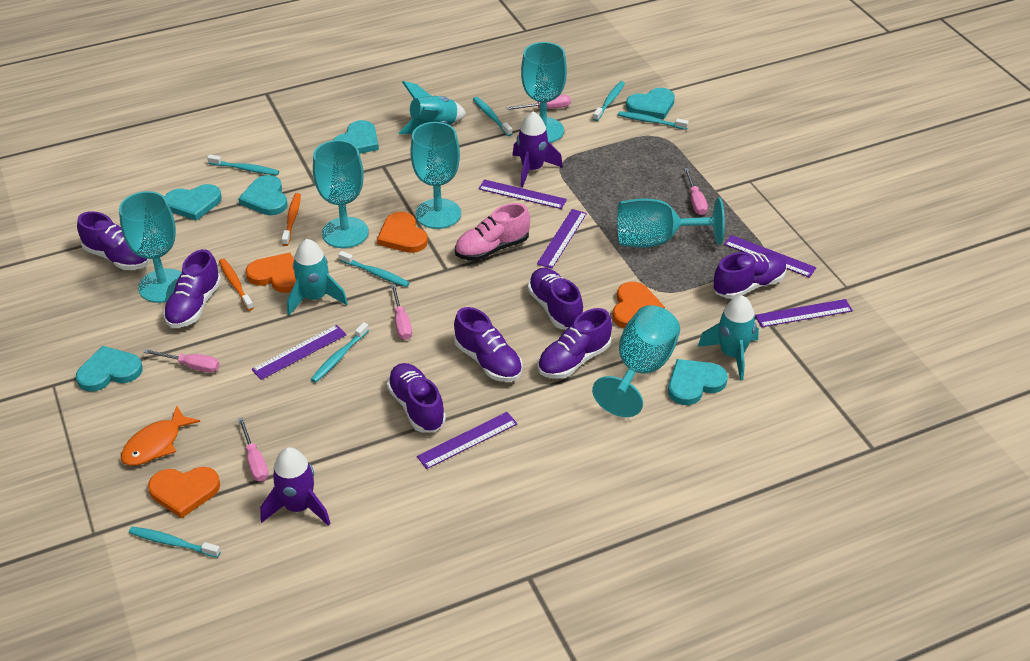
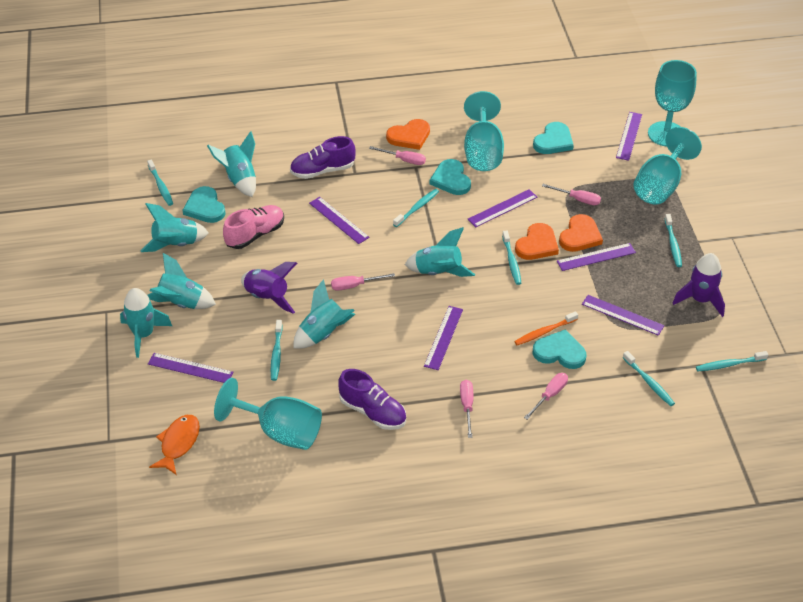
orange heart: [148,467,220,519] [246,253,296,293] [377,211,428,253] [612,282,665,328] = 4 -> [386,119,430,150] [515,223,559,260] [559,214,603,252] = 3
orange toothbrush: [219,259,254,311] [282,193,301,246] = 2 -> [514,311,578,345] = 1
purple ruler: [252,325,347,380] [417,412,517,469] [478,179,567,209] [537,209,587,269] [724,235,816,278] [755,299,853,327] = 6 -> [148,353,233,383] [309,197,370,244] [424,306,463,370] [468,189,537,227] [557,243,636,271] [582,295,664,336] [616,112,642,161] = 7
purple shoe: [77,211,150,270] [163,249,221,328] [387,363,446,433] [454,307,523,382] [528,268,583,330] [538,308,612,379] [713,252,787,299] = 7 -> [290,136,356,179] [338,369,406,430] = 2
turquoise goblet: [119,191,182,303] [313,140,368,248] [410,122,461,229] [521,42,567,143] [592,305,680,417] [617,198,725,248] = 6 -> [214,378,322,450] [464,91,504,171] [633,127,702,204] [648,60,697,146] = 4
turquoise heart: [76,346,143,392] [164,184,222,221] [238,175,287,215] [334,120,379,154] [626,88,675,119] [668,359,728,405] = 6 -> [182,186,226,223] [430,159,471,195] [533,122,574,154] [533,329,586,369] = 4
turquoise rocket: [287,239,348,315] [399,81,466,134] [698,295,759,381] = 3 -> [120,288,172,358] [141,203,208,252] [147,253,216,309] [207,131,256,197] [293,279,355,349] [405,227,475,277] = 6

